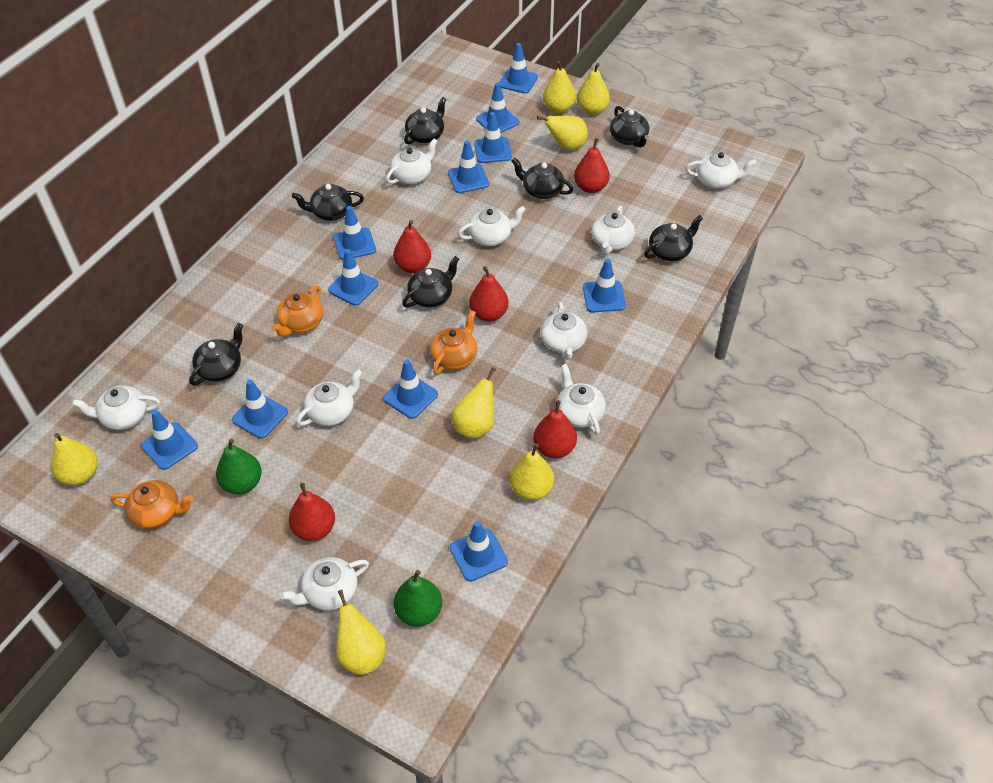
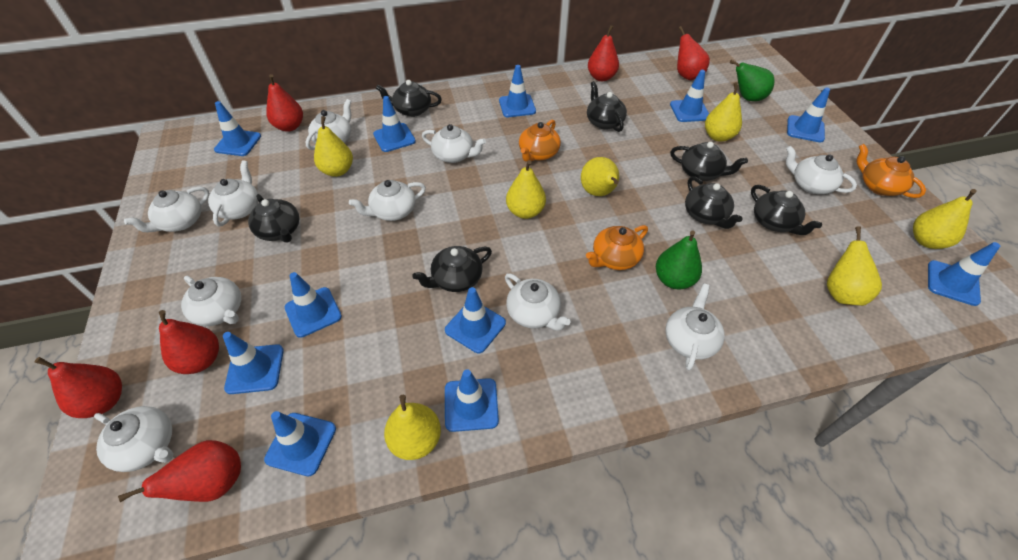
red pear: [289,483,335,541] [393,220,431,273] [469,266,509,322] [533,400,577,458] [574,138,610,193] = 5 -> [35,357,122,418] [118,440,241,502] [159,310,219,374] [266,74,303,132] [588,25,619,81] [677,26,710,80] = 6
white teapot: [72,386,160,430] [281,557,369,611] [296,369,363,426] [386,138,438,184] [458,206,526,246] [541,302,587,360] [557,364,606,435] [591,205,635,255] [686,152,757,189] = 9 -> [94,406,173,472] [124,186,209,232] [181,276,241,326] [208,160,259,226] [306,99,351,150] [349,180,426,221] [422,124,486,163] [505,273,571,331] [665,284,725,370] [786,146,857,194] = 10

